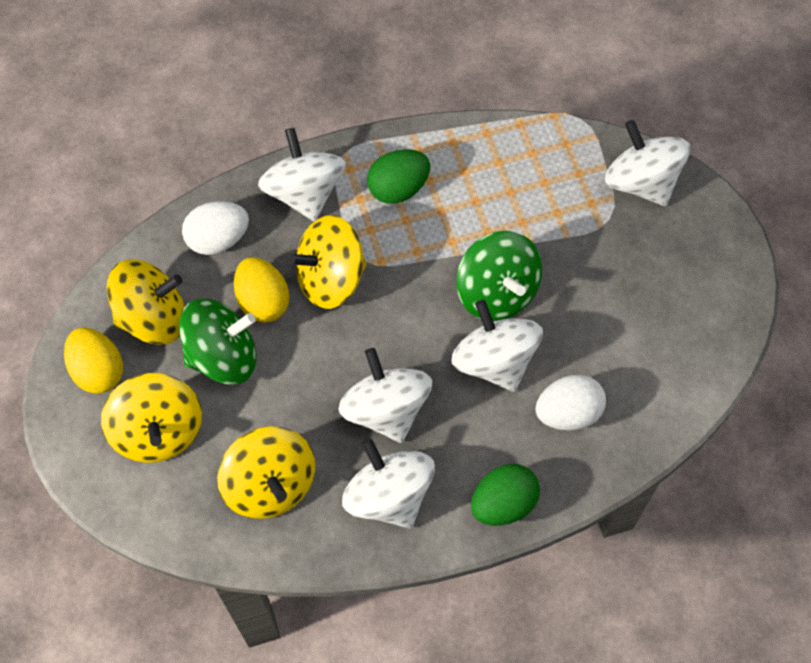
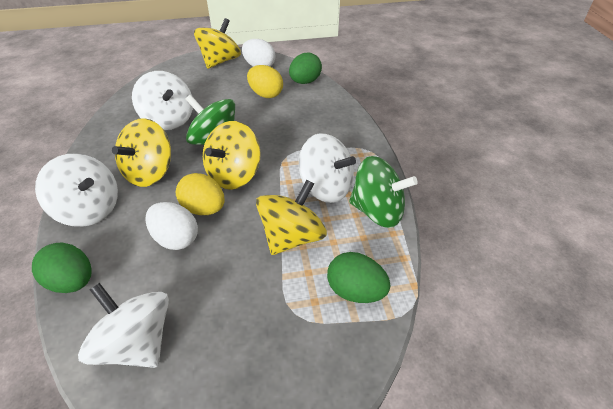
green egg: [367,149,430,204] [471,464,540,526] = 2 -> [32,242,92,293] [289,52,322,84] [327,252,391,303] = 3
white spinning top: [258,128,346,221] [338,348,432,443] [342,438,435,528] [451,300,543,392] [605,120,690,206] = 5 -> [35,153,118,227] [78,283,169,368] [132,71,193,130] [299,133,356,203] = 4

